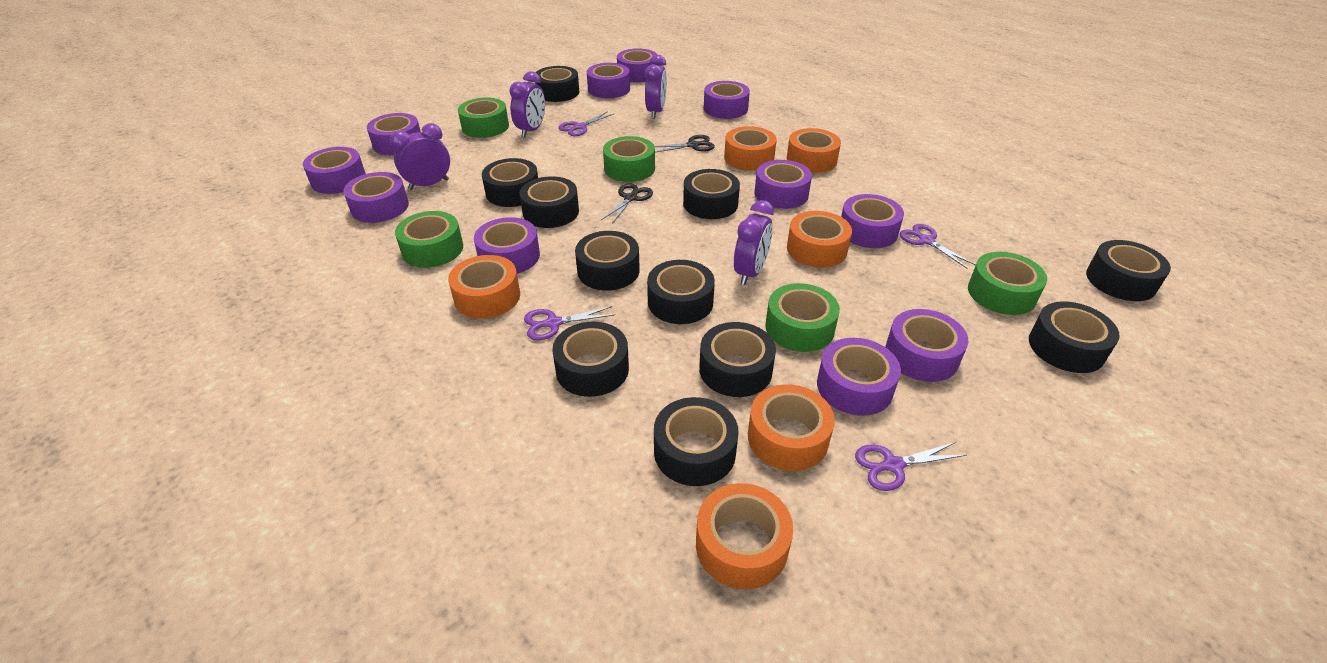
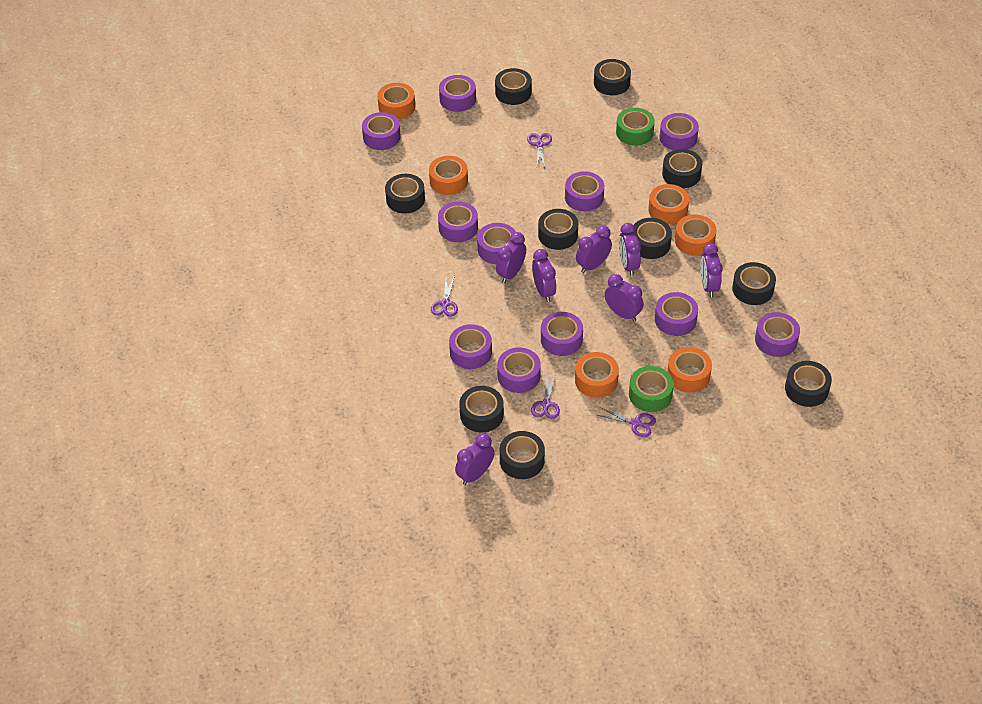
black scissors: [601,183,653,224] [655,135,715,153] = 2 -> none = 0
black tape: [482,158,538,207] [520,176,579,228] [536,66,579,102] [552,322,629,397] [575,231,640,291] [647,260,715,324] [654,397,739,486] [683,169,740,219] [699,322,776,397] [1029,302,1120,373] [1086,240,1171,301] = 11 -> [385,174,425,213] [459,386,504,432] [495,68,532,105] [500,431,545,479] [538,209,578,250] [594,59,631,95] [634,218,672,259] [662,149,702,188] [732,262,776,305] [785,361,832,407] = 10
green tape: [395,211,463,268] [458,98,509,138] [603,136,655,182] [766,283,840,352] [968,252,1047,315] = 5 -> [616,108,655,146] [629,366,674,412] = 2
purple clock: [390,123,450,190] [509,71,545,137] [645,55,667,119] [734,200,774,285] = 4 -> [455,434,494,485] [496,232,526,283] [532,249,556,302] [576,226,612,273] [605,274,643,322] [619,223,641,276] [700,243,723,297] = 7

